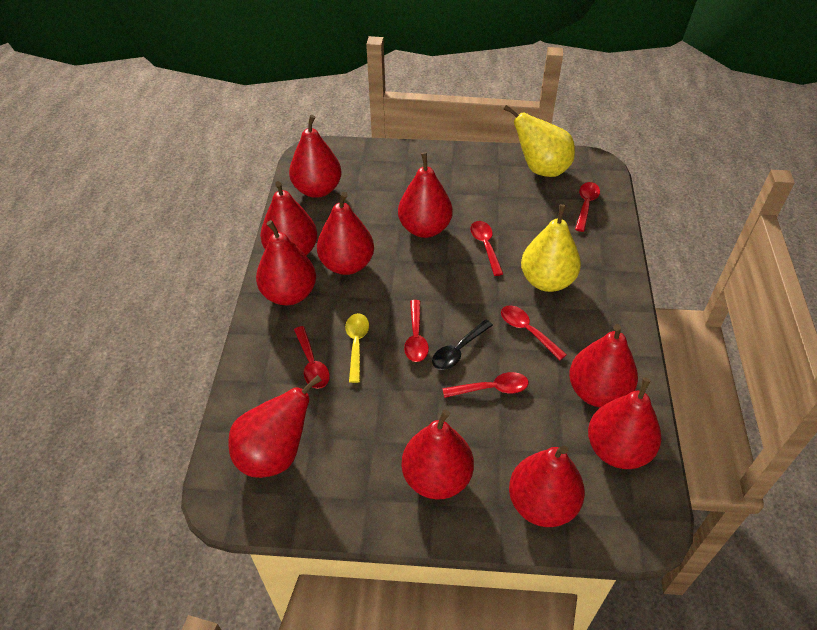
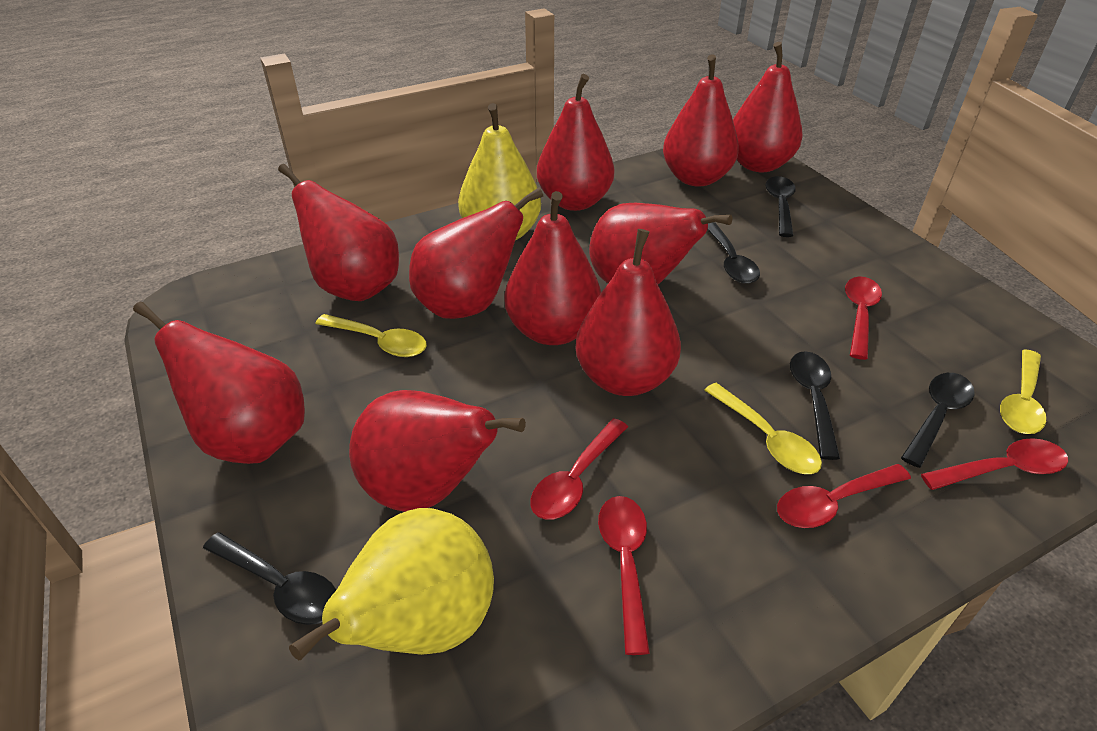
black spoon: [432,320,493,370] = 1 -> [203,532,336,625] [708,222,760,284] [765,176,796,237] [790,351,840,460] [901,373,975,468] = 5
red spoon: [294,326,330,389] [404,300,429,362] [442,372,528,398] [470,221,503,276] [501,305,567,360] [575,182,600,232] = 6 -> [530,418,628,520] [598,496,650,655] [777,464,911,528] [845,276,882,360] [921,438,1068,490] = 5
yellow spoon: [345,313,369,383] = 1 -> [315,314,427,357] [704,383,822,474] [1000,349,1046,434] = 3

